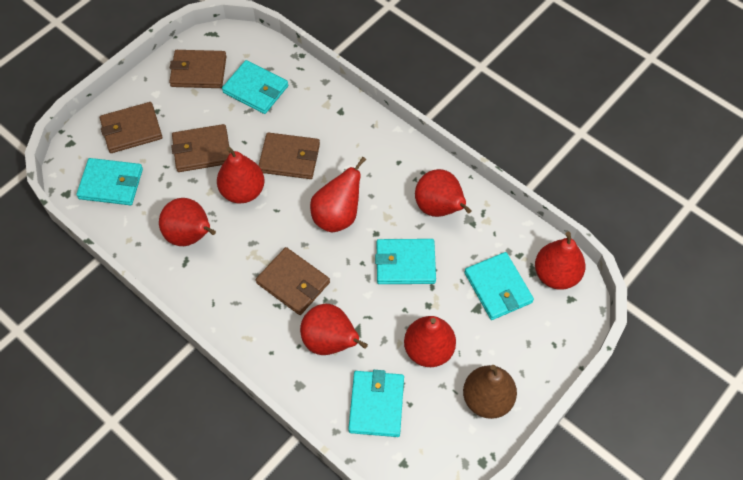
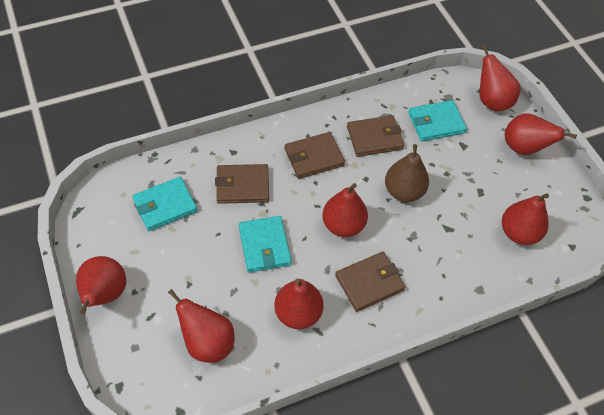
brown wallet: [100,102,162,153] [169,50,227,88] [171,124,230,172] [256,247,330,315] [258,132,320,179] = 5 -> [215,164,269,204] [285,132,345,179] [335,252,405,312] [347,115,404,157] = 4
turquoise wallet: [76,158,143,205] [222,60,288,114] [348,370,404,437] [375,239,436,284] [464,252,534,320] = 5 -> [132,177,198,231] [239,216,292,273] [408,100,467,142] = 3

